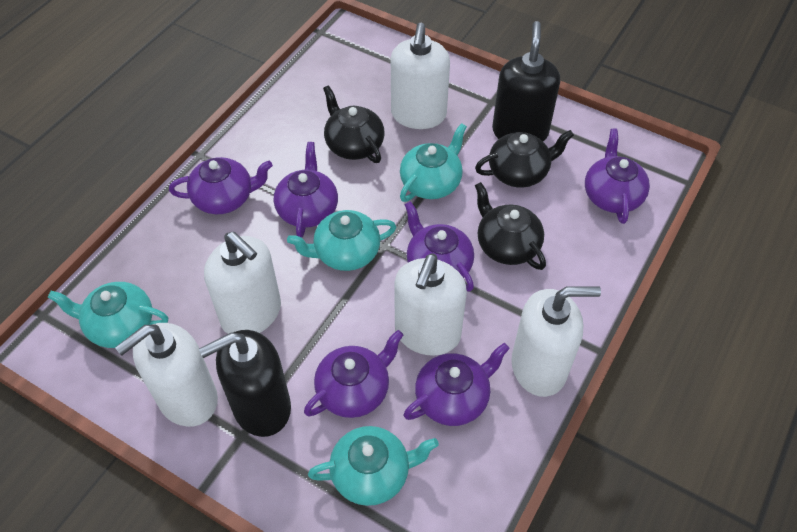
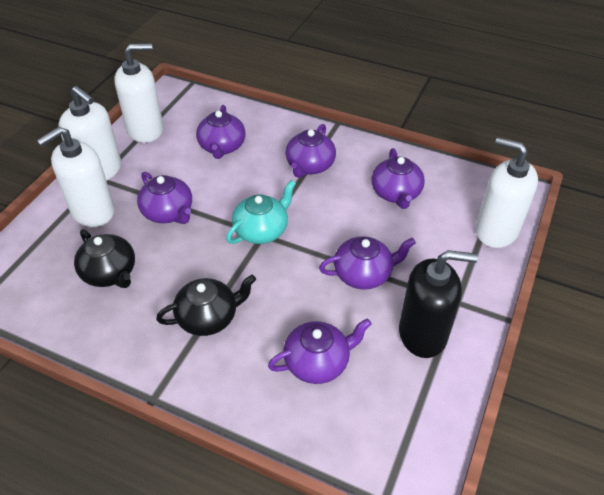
black soap dispenser: [199,330,291,437] [492,21,560,141] = 2 -> [399,250,478,358] = 1
black teapot: [323,85,385,163] [475,130,574,188] [475,182,546,270] = 3 -> [74,229,135,288] [156,275,256,336] = 2
turquoise teapot: [47,282,168,348] [287,210,396,271] [308,426,439,506] [400,123,467,202] = 4 -> [226,180,296,244] = 1
white soap dispenser: [115,323,218,427] [204,232,281,334] [391,23,450,129] [394,254,467,356] [511,286,601,397] = 5 -> [37,126,114,227] [59,86,121,181] [114,43,164,143] [475,137,538,248] = 4

